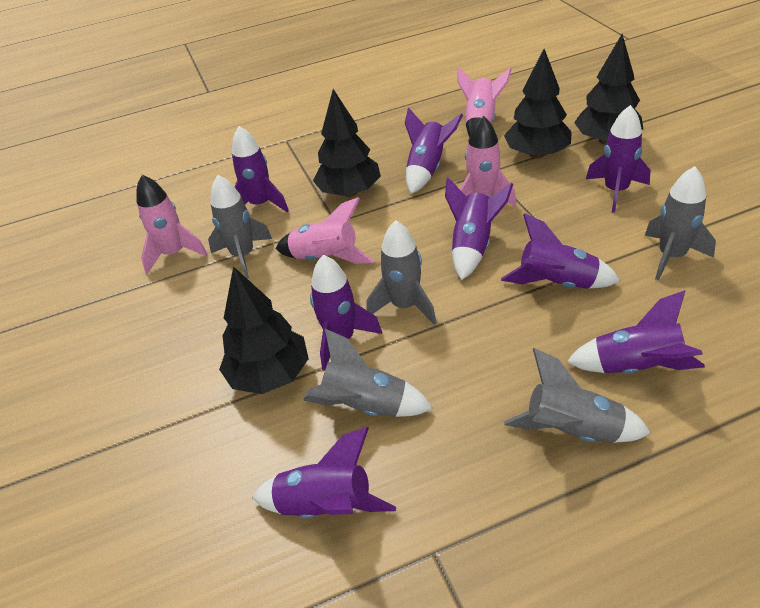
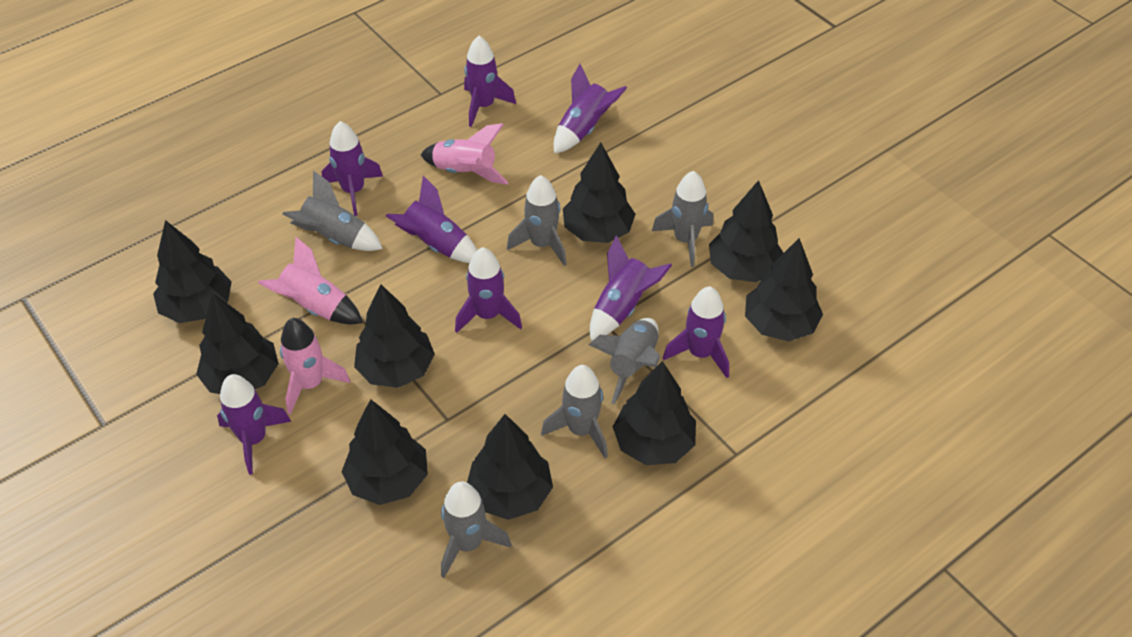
black tree: [219,266,309,394] [313,89,381,197] [504,49,572,159] [574,34,643,145] = 4 -> [153,220,232,323] [196,293,279,394] [342,399,428,505] [354,284,435,388] [467,414,553,520] [563,142,635,243] [613,361,696,465] [709,180,783,282] [745,238,823,341] = 9
grey rocket: [208,175,272,279] [303,329,433,417] [366,220,437,325] [504,348,651,443] [644,166,716,280] = 5 -> [282,171,383,251] [441,482,511,578] [507,175,567,266] [541,365,608,458] [589,318,660,404] [652,171,713,267] = 6
pink rocket: [137,175,207,274] [276,197,374,264] [457,67,512,138] [460,116,517,207] = 4 -> [258,237,363,324] [280,318,350,415] [420,123,508,185] = 3

